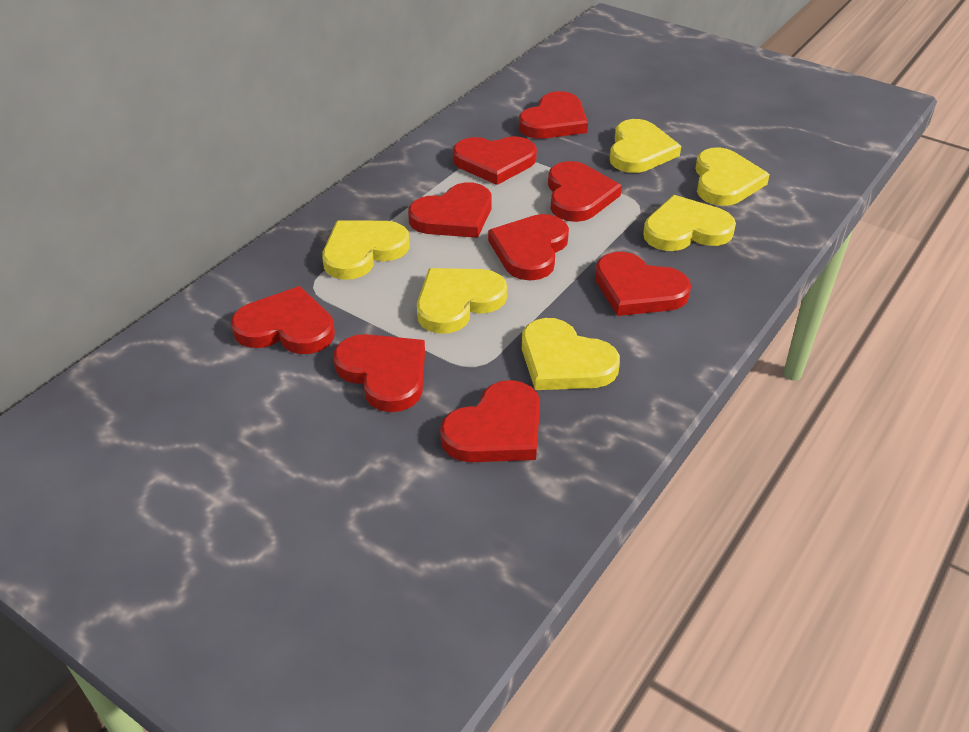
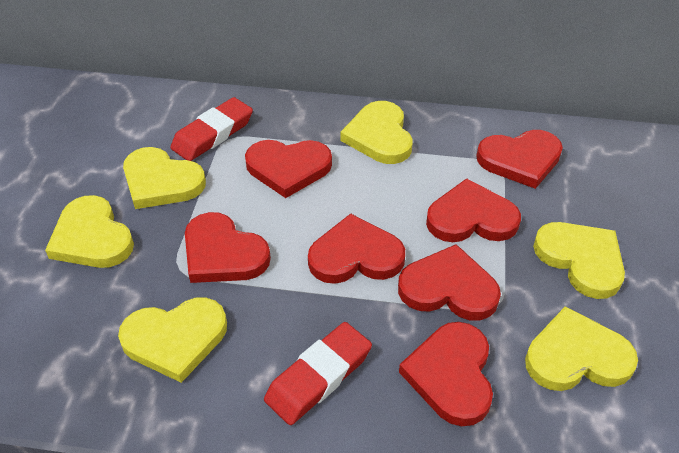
red eraser: none = 0 -> [170,97,253,161] [264,322,372,425] = 2
red heart: [231,286,335,354] [334,334,425,412] [408,182,492,238] [440,380,540,462] [453,136,537,185] [488,214,569,281] [519,91,588,139] [548,161,622,222] [595,252,691,316] = 9 -> [185,212,271,283] [245,140,332,198] [308,213,405,284] [398,244,501,320] [399,322,493,426] [426,178,521,242] [476,130,563,189] = 7

